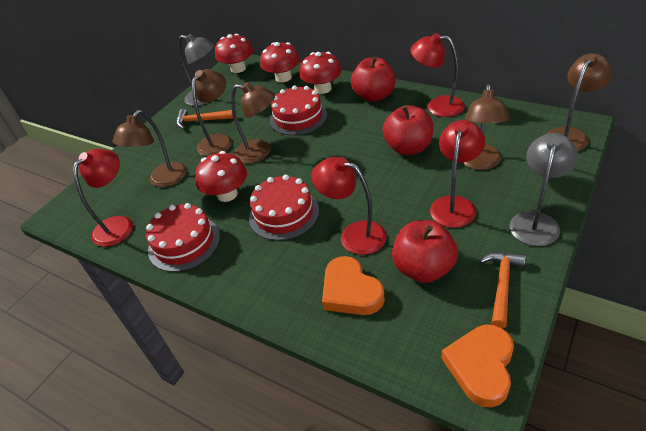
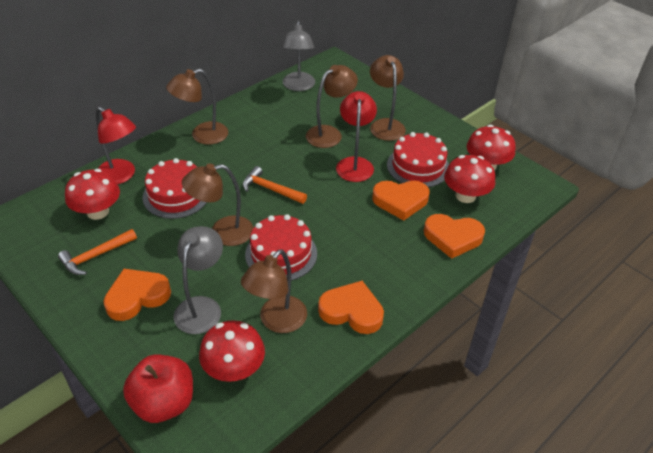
orange heart: [322,256,385,315] [441,325,514,407] = 2 -> [104,269,171,321] [318,281,384,334] [372,180,430,221] [424,214,485,259] = 4
red apple: [351,57,396,102] [383,105,434,155] [392,220,458,283] = 3 -> [123,355,193,423] = 1
red lamp: [73,149,133,247] [311,157,387,255] [410,33,465,117] [430,120,485,228] = 4 -> [96,107,136,184] [336,91,377,182] = 2

